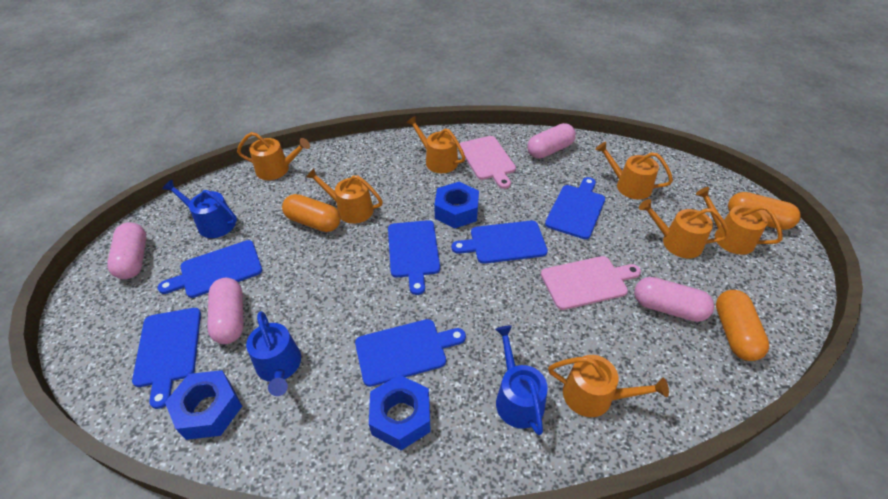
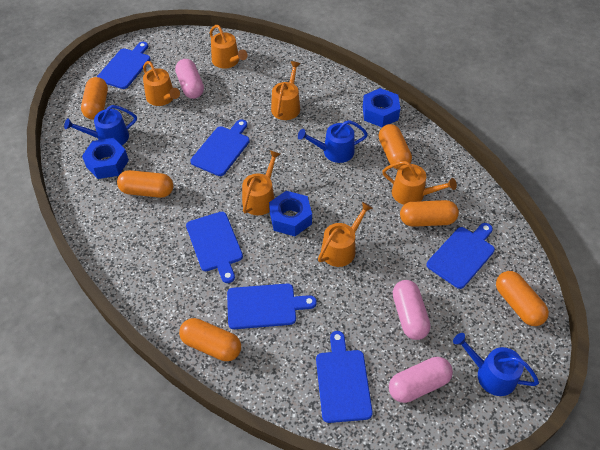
orange capsule: [282,194,341,232] [716,290,769,361] [728,192,801,230] = 3 -> [81,77,108,120] [117,170,173,198] [179,318,241,361] [379,124,412,169] [400,200,459,227] [496,271,549,326] = 6
orange watering can: [237,132,310,180] [305,168,383,224] [406,116,465,173] [548,355,669,417] [596,142,673,199] [639,199,730,258] [696,187,783,255] = 7 -> [143,61,180,106] [210,25,248,69] [242,150,280,216] [271,61,301,120] [318,202,373,267] [382,161,457,205] = 6
pink capsule: [107,222,146,279] [207,278,244,344] [527,123,576,159] [634,277,714,322] = 4 -> [175,59,204,99] [389,357,453,403] [393,280,430,340] = 3
pink cutting board: [460,136,516,189] [541,256,641,310] = 2 -> none = 0

